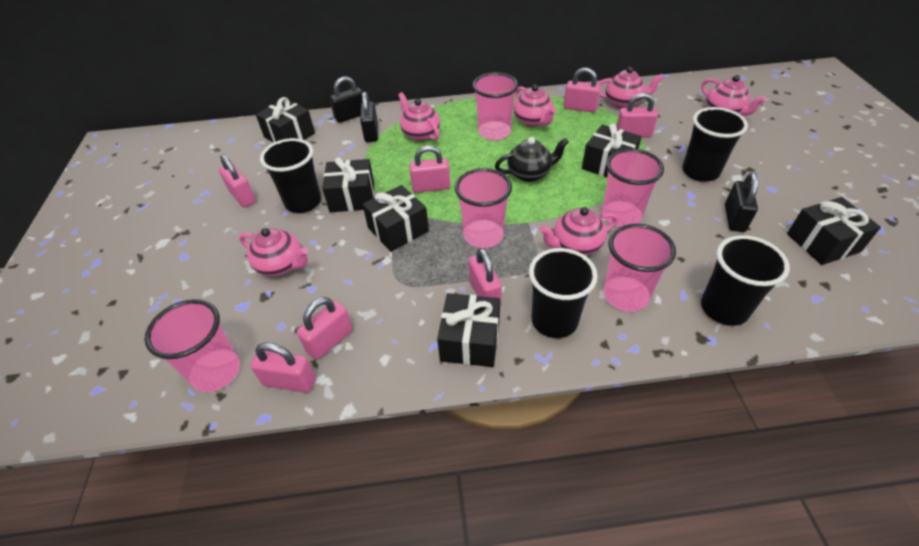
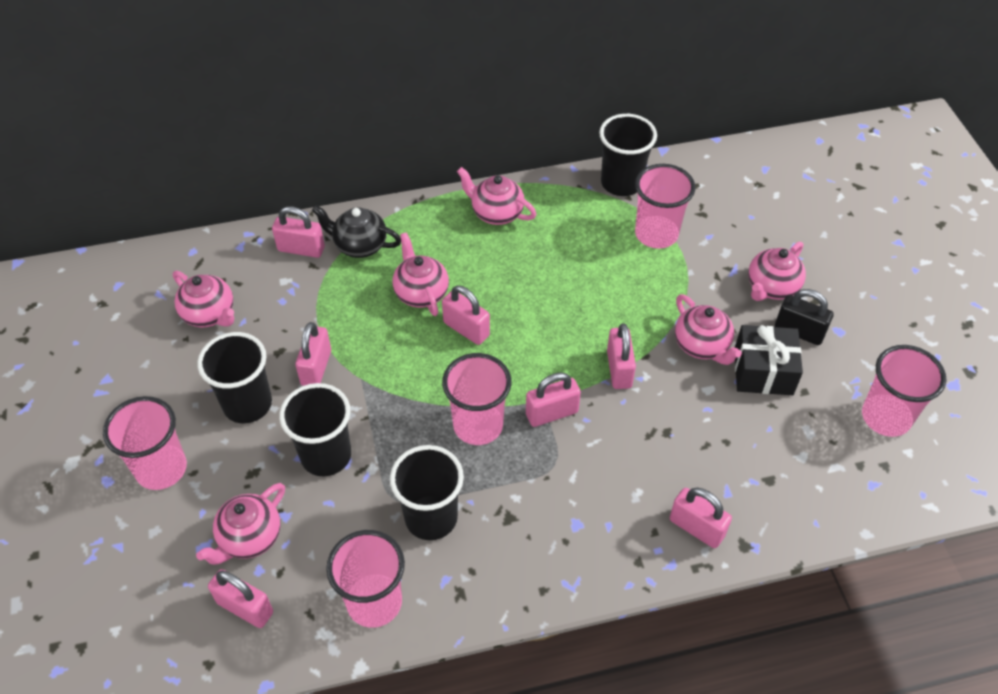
black gift: [256,97,315,143] [322,157,374,212] [362,185,429,252] [437,293,500,367] [582,123,642,177] [787,197,881,265] = 6 -> [735,325,803,395] = 1
black padlock: [329,76,363,123] [360,92,378,142] [725,172,759,232] = 3 -> [775,289,834,345] = 1

